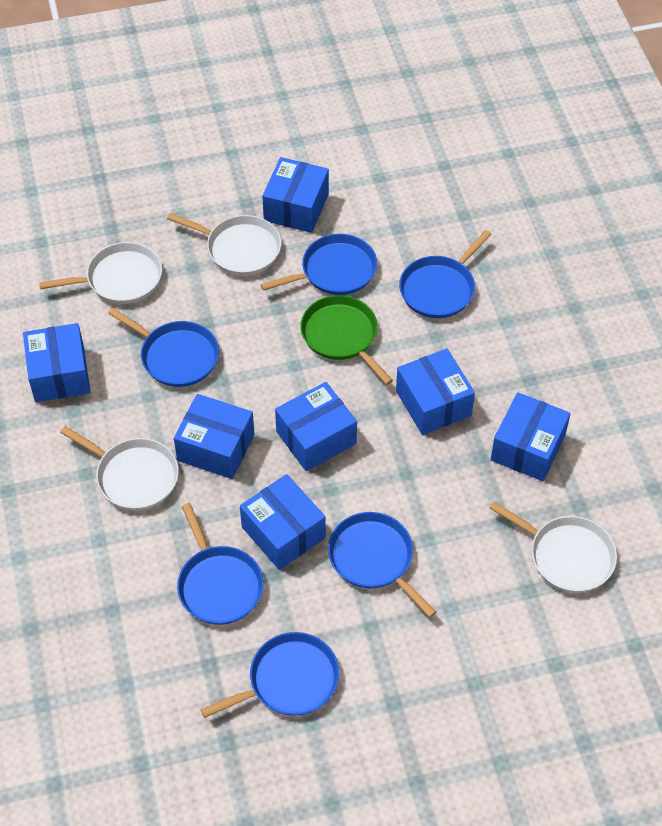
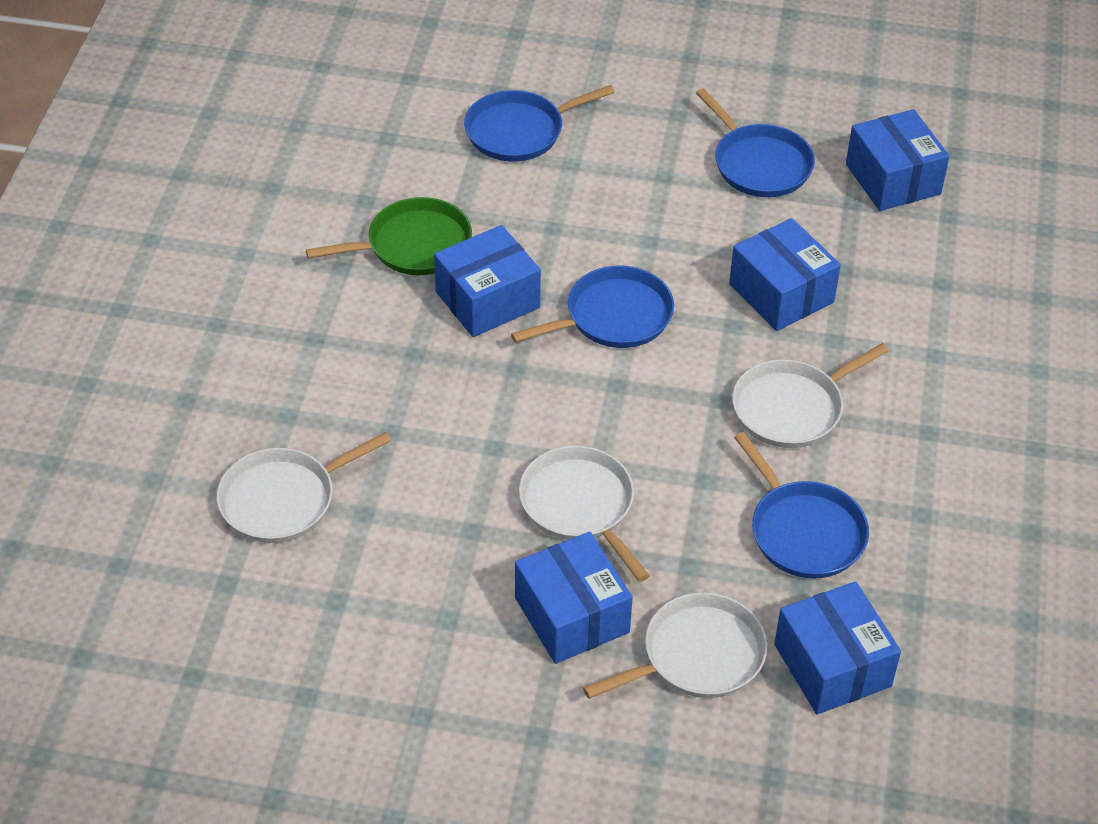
blue box: [23,323,90,402] [174,394,255,479] [240,474,326,570] [262,157,329,233] [275,382,357,471] [396,349,475,435] [491,392,571,481] = 7 -> [434,225,541,337] [515,532,633,664] [729,218,841,331] [774,582,901,714] [846,109,950,211] = 5
blue pan: [108,308,219,387] [177,503,264,625] [201,632,339,718] [260,234,377,295] [328,512,437,617] [399,230,492,318] = 6 -> [464,85,615,162] [511,266,674,348] [696,88,815,197] [734,432,869,579] = 4

